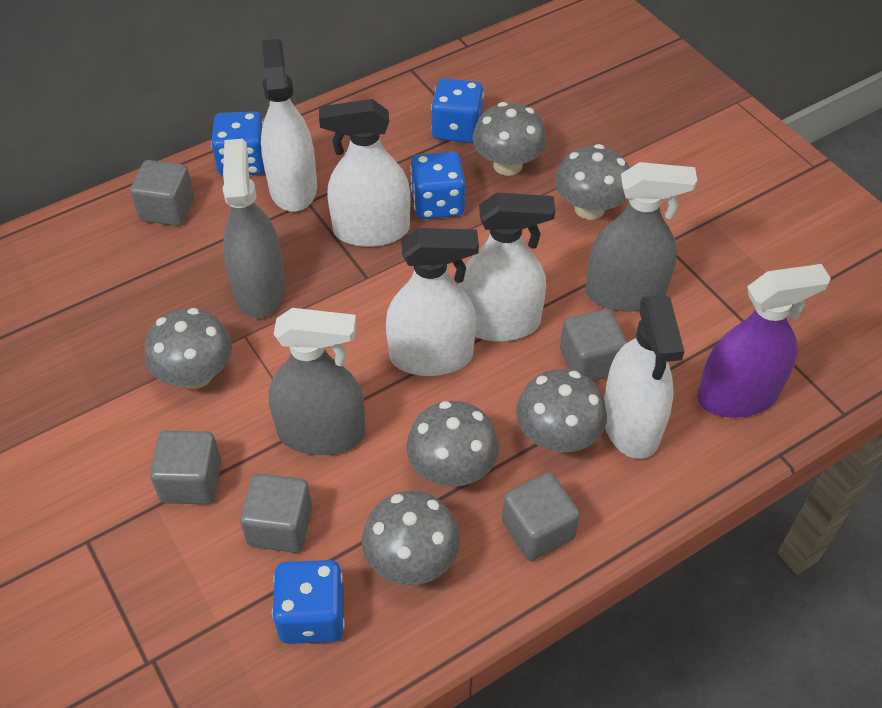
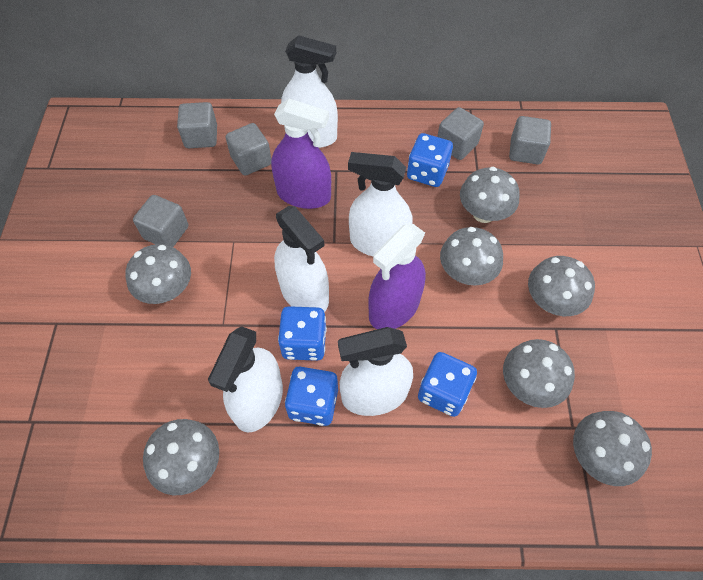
grey mushroom: [144,308,232,389] [362,491,460,585] [406,401,499,487] [472,102,547,176] [516,369,607,452] [555,144,630,220] = 6 -> [126,244,191,304] [143,419,219,495] [440,227,503,286] [460,167,520,223] [503,339,575,408] [528,256,595,316] [573,411,652,486] = 7
grey spray bottle: [223,139,286,318] [269,308,366,455] [586,162,697,312] = 3 -> none = 0
purple spray bottle: [697,264,831,418] = 1 -> [271,99,331,209] [368,224,426,329] = 2

